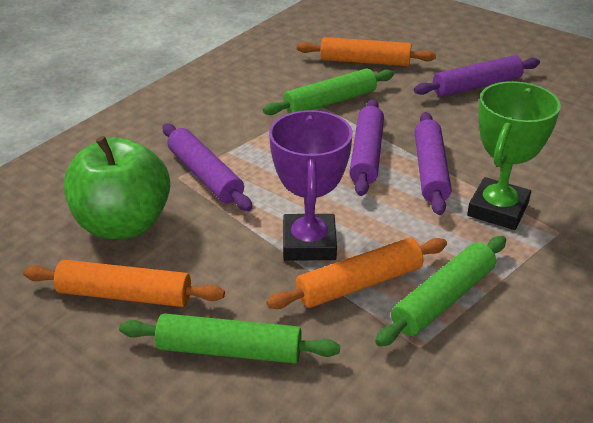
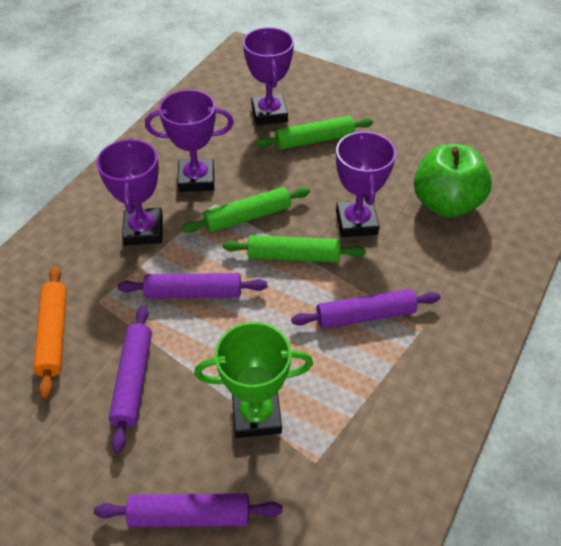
orange rolling pin: [23,260,225,307] [266,238,447,309] [297,37,436,66] = 3 -> [33,266,67,399] = 1
purple trophy: [269,110,353,261] = 1 -> [96,138,163,246] [145,90,234,192] [243,27,294,125] [336,130,396,237] = 4

